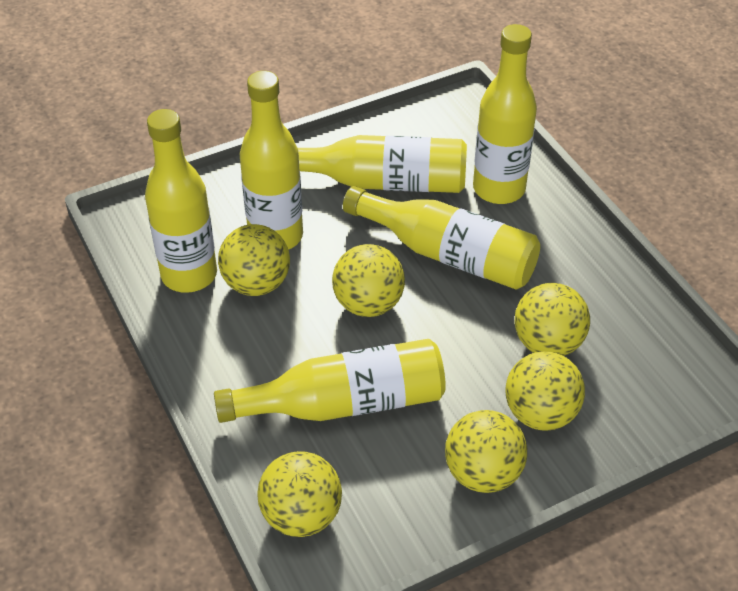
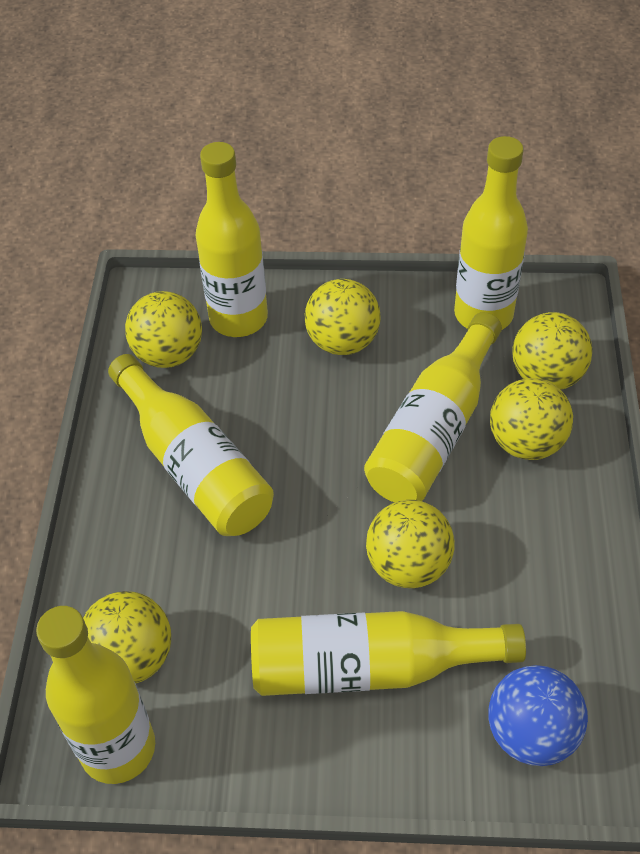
blue ball: none = 0 -> [488,665,588,766] = 1

